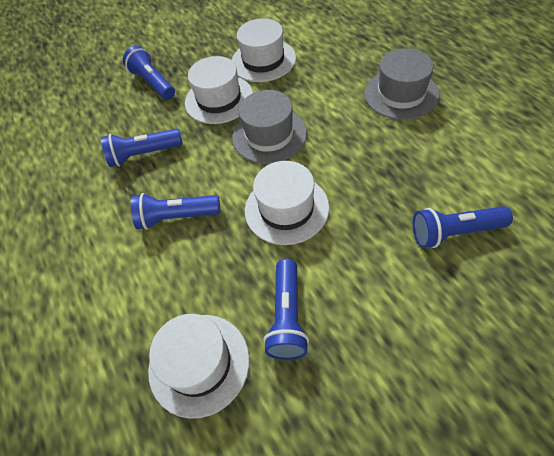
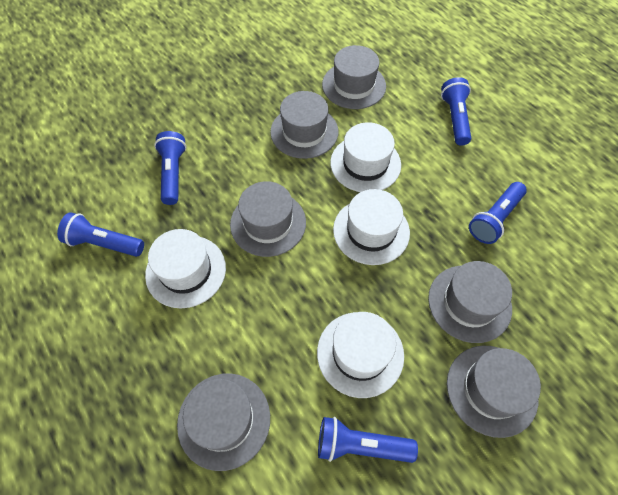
grey hat: [232,90,307,164] [364,48,439,120] = 2 -> [177,373,270,471] [230,181,306,257] [270,91,338,159] [322,45,386,109] [428,261,512,343] [447,345,541,438] = 6

